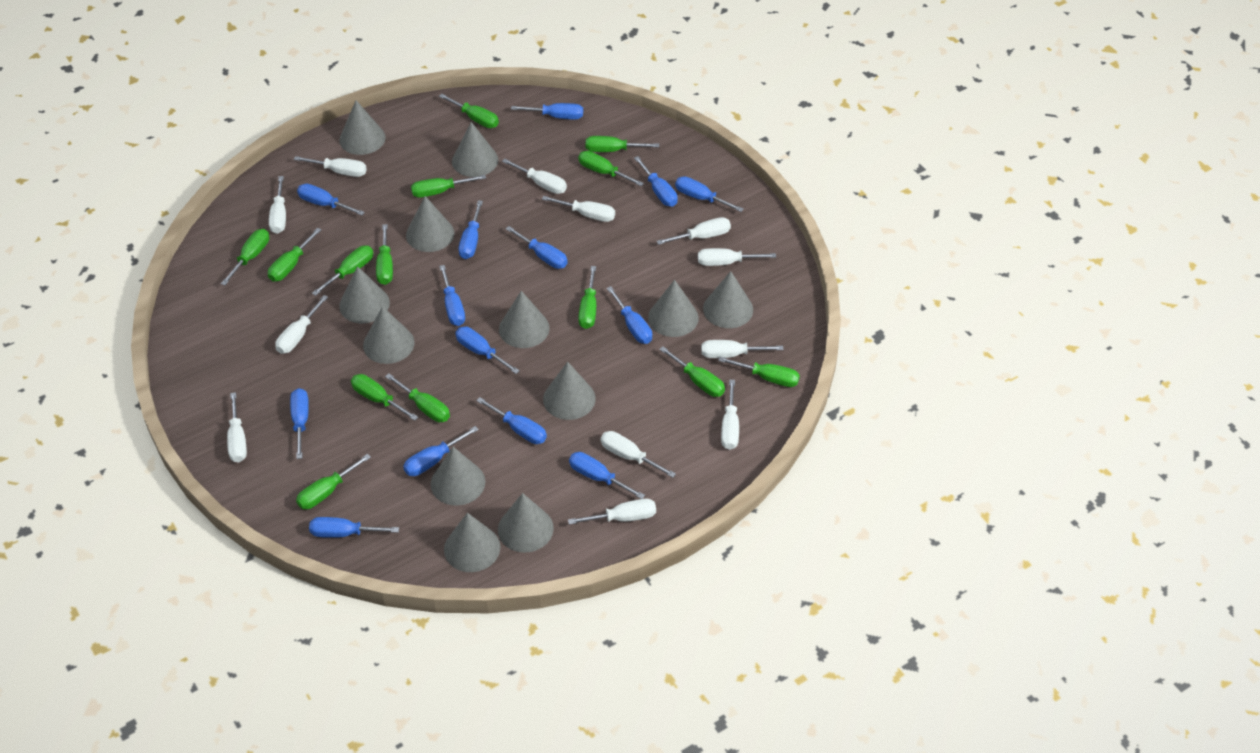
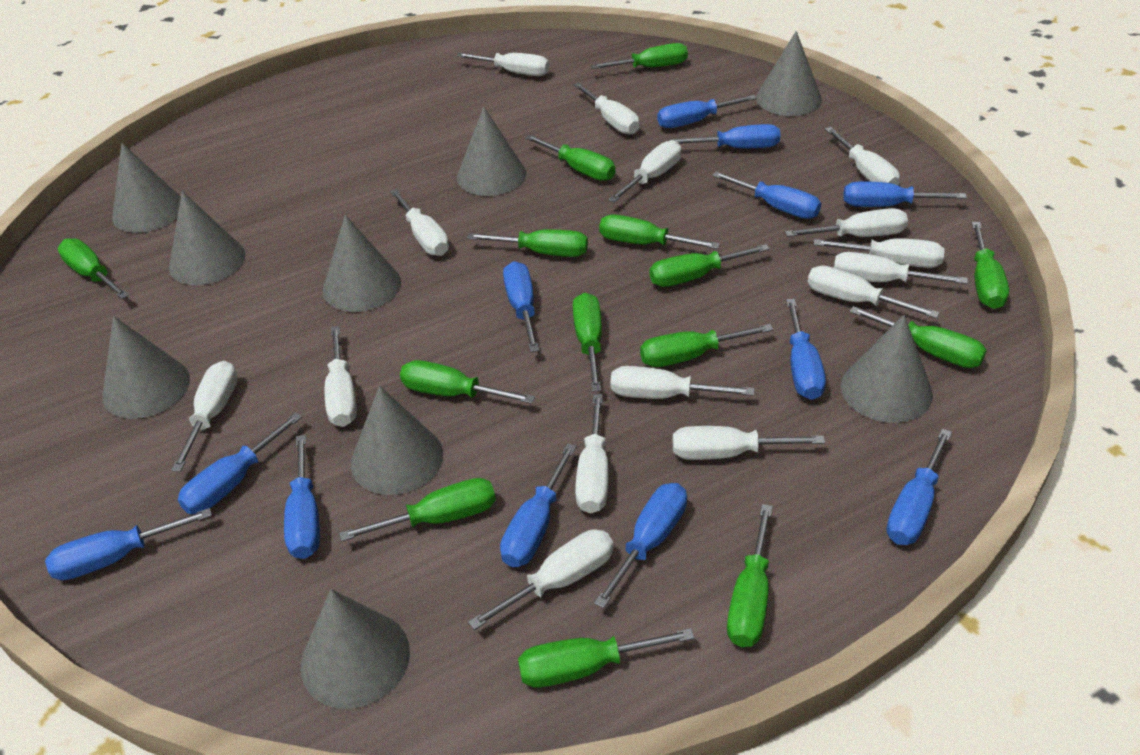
blue screwdriver: [290,388,309,459] [297,184,365,215] [309,517,399,538] [403,426,479,476] [439,265,465,326] [455,326,520,374] [459,200,483,259] [476,397,547,444] [506,226,568,269] [511,103,583,119] [569,452,645,499] [607,286,652,344] [634,156,678,207] [675,176,744,212] = 14 -> [45,508,212,580] [178,413,302,514] [284,435,320,559] [500,443,577,567] [503,261,540,352] [594,483,687,609] [657,95,757,128] [669,124,780,148] [712,172,821,219] [786,299,826,400] [843,181,967,207] [886,429,952,545] = 12
grey cone: [339,100,386,155] [339,266,390,323] [363,306,414,364] [406,196,454,252] [431,447,485,506] [444,513,500,572] [452,122,498,177] [498,493,554,553] [499,291,550,348] [543,362,596,420] [648,280,699,337] [703,271,753,328] = 12 -> [102,316,190,419] [112,143,181,233] [169,191,245,285] [301,589,410,709] [323,215,401,312] [351,386,443,495] [457,107,526,196] [756,31,822,116] [841,315,933,423] = 9
white screwdriver: [227,392,247,462] [269,176,286,234] [275,295,328,354] [294,156,367,177] [502,158,567,194] [542,196,615,222] [568,499,656,525] [601,431,676,478] [656,217,731,245] [698,248,776,266] [701,340,784,358] [721,380,739,450] = 12 -> [171,361,237,472] [325,326,357,427] [390,189,449,256] [456,53,549,76] [468,529,614,630] [573,83,639,135] [575,394,608,513] [608,140,681,203] [610,366,754,399] [672,426,825,460] [785,208,908,237] [807,266,940,318] [813,238,945,268] [825,127,900,185] [834,252,968,284] = 15

